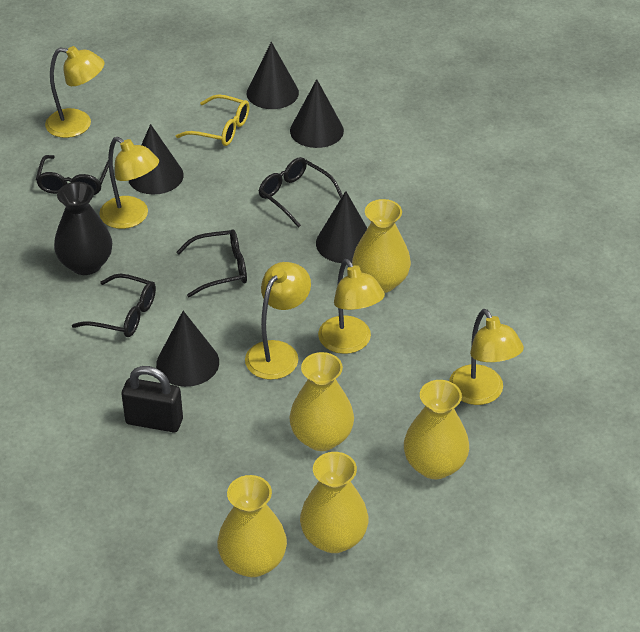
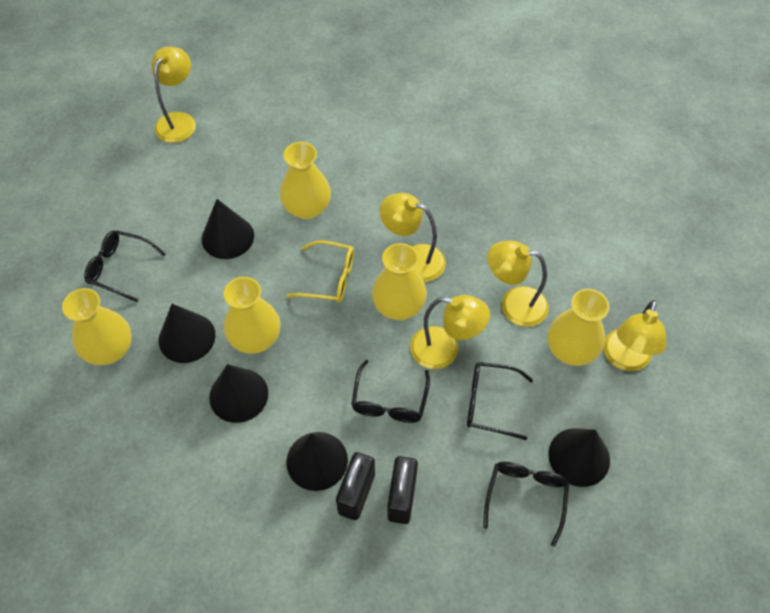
black padlock: [121,366,183,432] = 1 -> [336,452,375,520] [387,456,418,524] = 2
black vase: [54,182,112,275] = 1 -> none = 0

